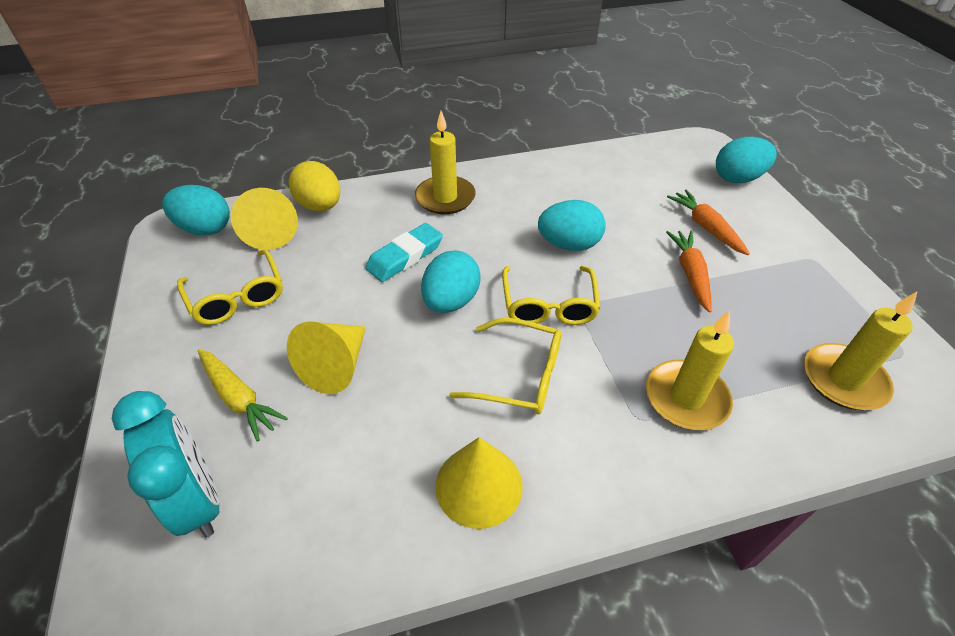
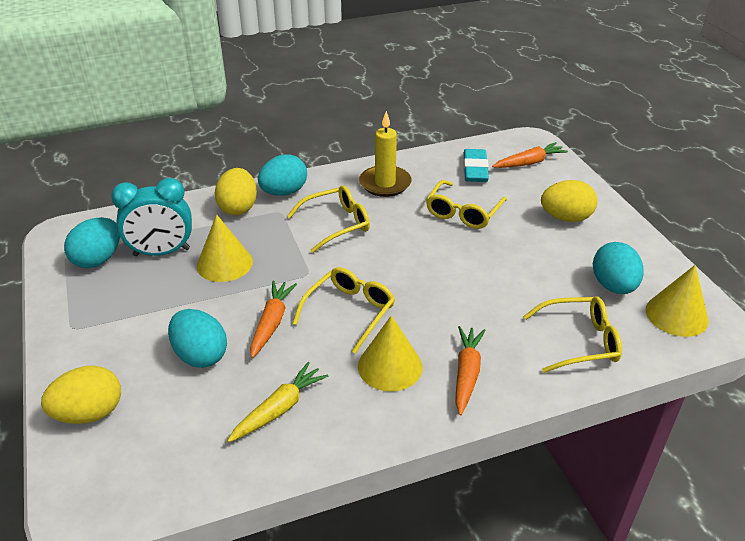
orange carrot: [666,230,711,313] [667,189,750,255] = 2 -> [250,281,297,358] [455,326,486,416] [492,142,568,168] = 3
yellow candle: [415,111,476,214] [646,310,734,430] [804,292,917,410] = 3 -> [359,111,412,197] = 1
yellow egg: [289,161,340,211] = 1 -> [41,366,121,424] [215,168,257,215] [541,180,598,222] = 3
yellow glasses: [177,249,283,325] [449,318,562,414] [502,266,600,325] = 3 -> [287,185,370,253] [293,267,395,354] [426,180,507,229] [523,296,622,373] = 4

